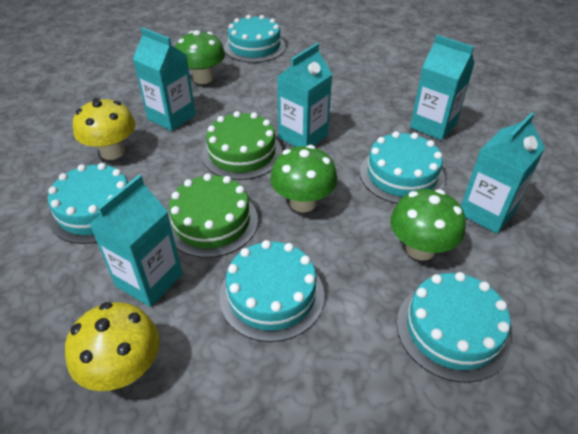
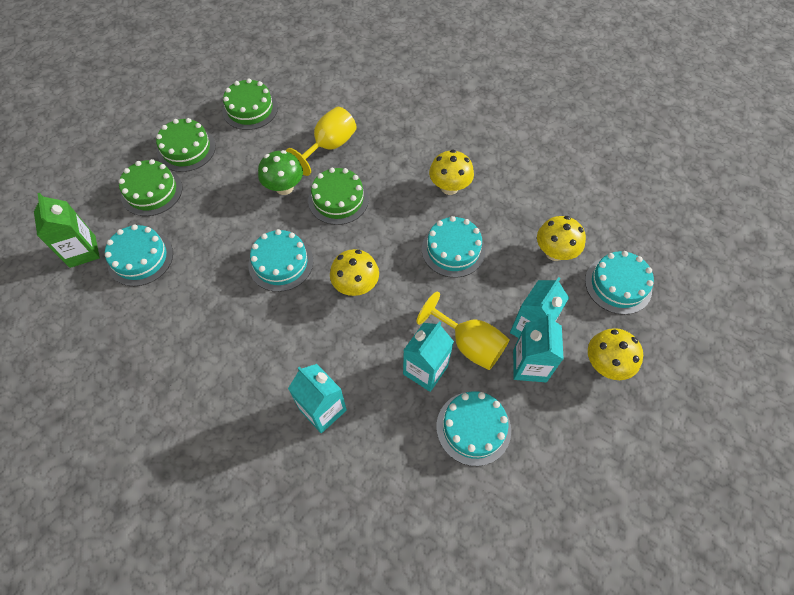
green cake: [168,174,258,258] [202,111,282,180] = 2 -> [119,159,182,216] [156,118,216,172] [222,78,278,130] [308,168,369,225] = 4
green carton: none = 0 -> [34,193,100,268] = 1
green mushroom: [175,30,225,84] [270,145,337,212] [390,189,466,261] = 3 -> [258,150,303,195] = 1
turquoise carton: [89,175,182,307] [133,27,196,131] [277,43,332,147] [410,35,475,140] [461,112,545,234] = 5 -> [288,364,347,433] [403,321,454,392] [510,277,569,338] [513,314,564,382] = 4
yellow goblet: none = 0 -> [286,107,357,176] [417,292,510,370] = 2
yellow mushroom: [65,302,160,391] [73,98,136,160] = 2 -> [330,249,379,296] [429,150,474,195] [537,216,586,261] [588,328,643,380] = 4

